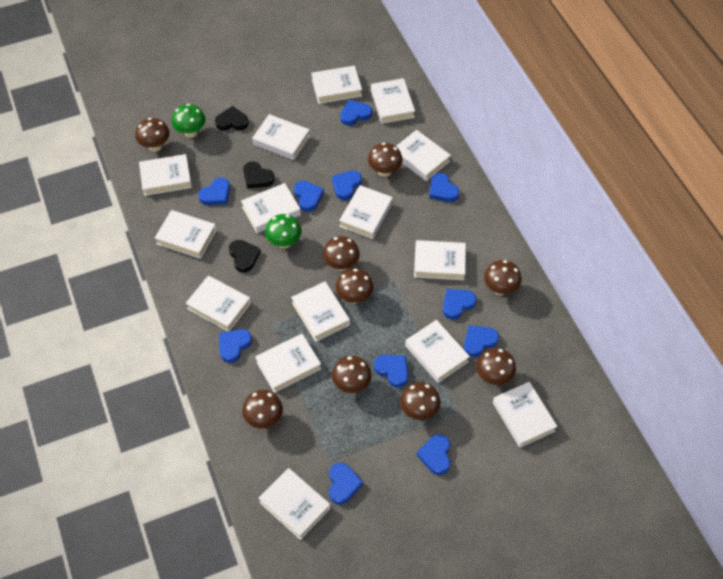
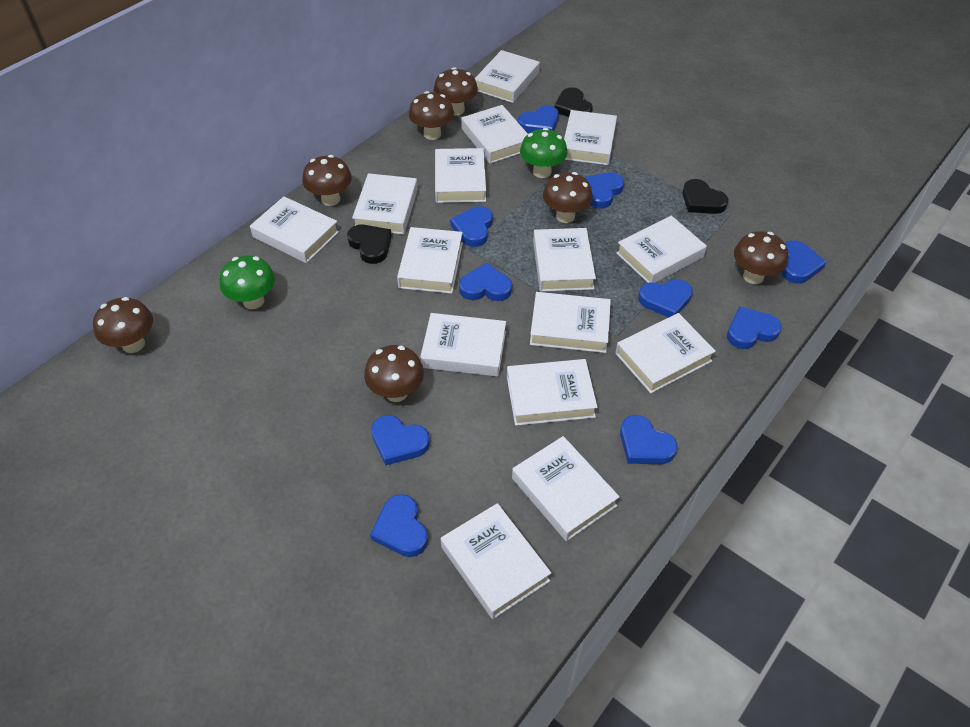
blue heart: [198,177,230,205] [219,329,252,363] [294,181,324,212] [329,462,363,505] [332,170,362,200] [340,100,372,126] [374,355,408,388] [417,434,450,475] [429,173,459,202] [443,289,477,320] [464,325,499,357] = 11 -> [370,494,428,557] [371,415,430,466] [450,206,493,247] [459,263,512,301] [518,105,559,133] [584,173,624,209] [620,415,678,464] [638,279,693,317] [727,306,781,349] [781,240,827,284] = 10
brown mushroom: [135,118,170,152] [242,390,283,429] [323,236,360,271] [332,356,372,393] [336,268,373,304] [368,143,403,177] [400,382,441,420] [476,348,516,385] [484,260,522,295] = 9 -> [93,297,153,353] [302,155,352,206] [364,345,424,402] [409,91,454,140] [434,67,478,116] [543,172,593,223] [734,231,788,284] = 7

